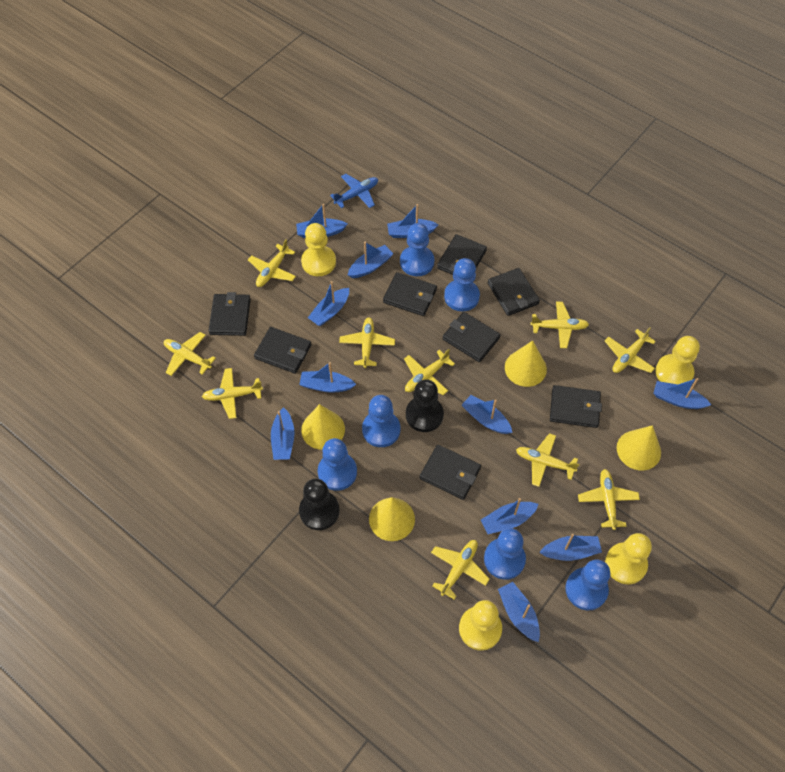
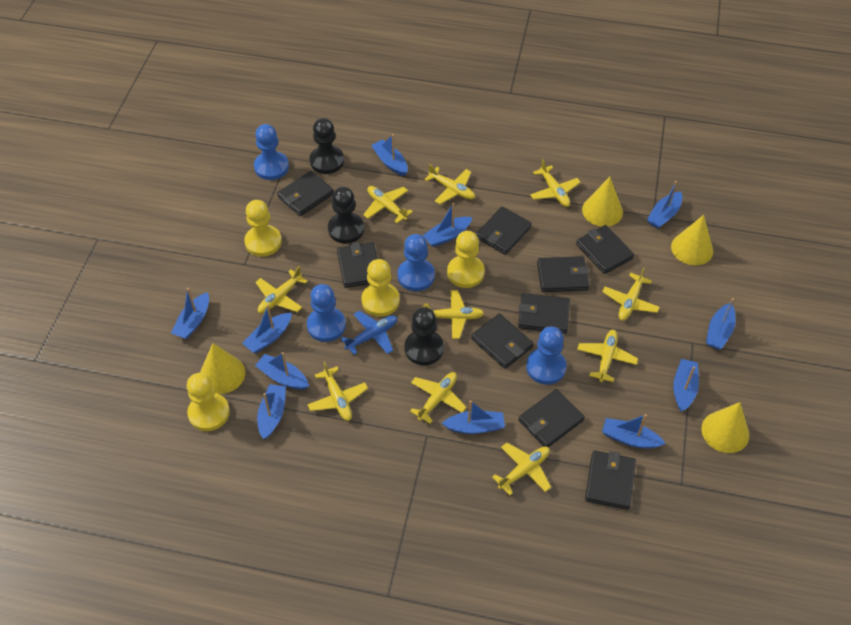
black pawn: [299,478,340,530] [406,379,444,432] = 2 -> [310,118,344,174] [328,187,364,243] [404,308,444,365] = 3
black wallet: [208,292,251,336] [254,327,311,374] [383,272,437,316] [420,444,481,500] [437,234,487,275] [442,312,501,362] [488,268,540,316] [550,385,602,428] = 8 -> [277,171,334,216] [337,242,378,288] [471,314,534,369] [476,206,532,255] [518,293,570,334] [519,389,585,448] [537,256,589,292] [576,225,634,274] [585,451,636,510] = 9
blue pawn: [318,438,357,491] [362,395,400,447] [400,223,435,276] [444,258,480,311] [484,528,526,580] [565,559,610,610] = 6 -> [254,124,289,180] [307,284,346,342] [397,234,435,291] [526,326,567,385] = 4

